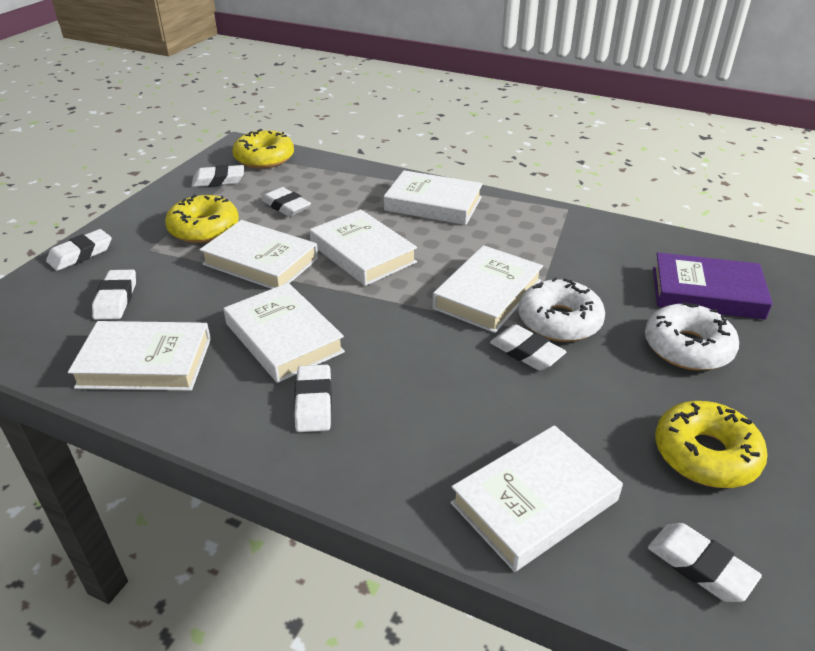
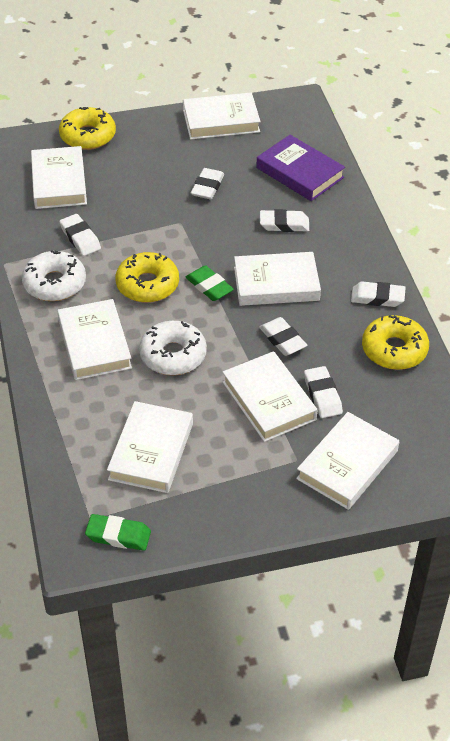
green eraser: none = 0 -> [85,514,151,550] [186,265,234,301] = 2
white eraser: [46,229,112,271] [92,270,136,320] [192,165,244,187] [262,187,311,217] [294,364,332,432] [490,325,566,371] [648,523,762,602] = 7 -> [59,214,101,256] [191,168,224,199] [259,317,307,356] [260,209,309,232] [304,366,343,418] [351,281,406,307] = 6

